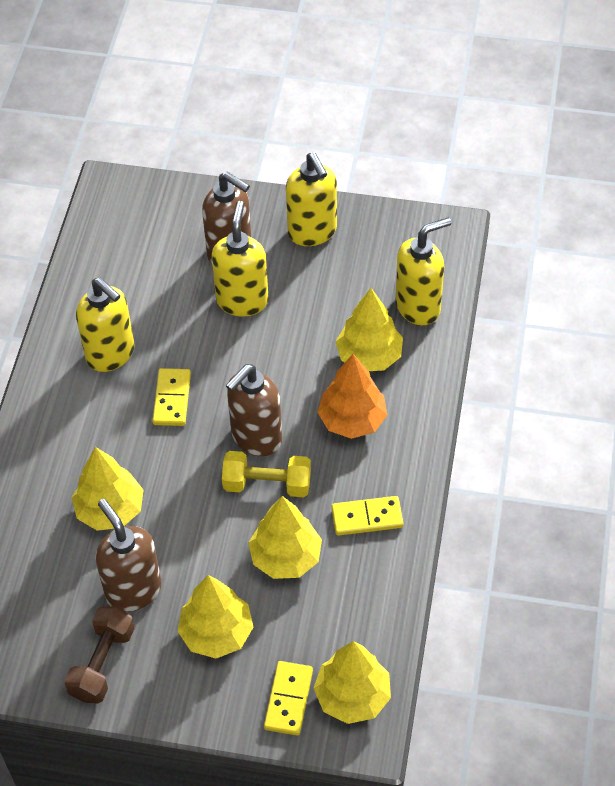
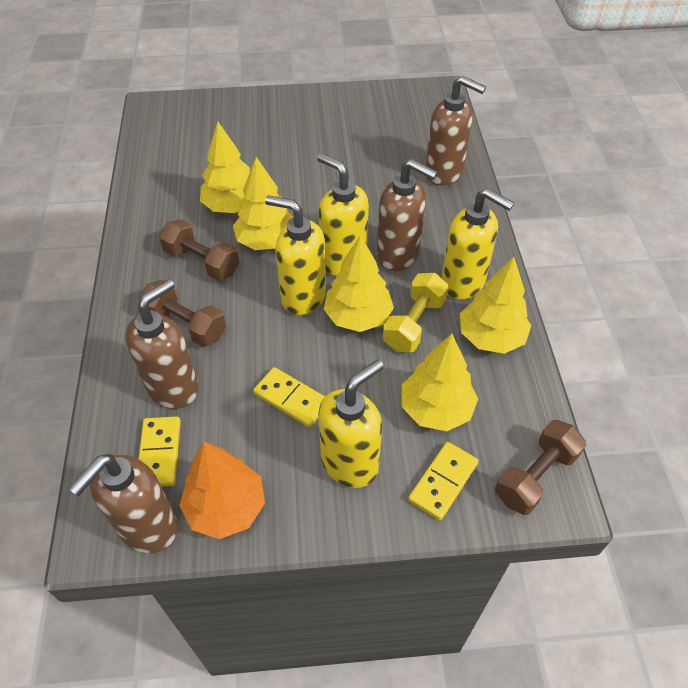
brown dumbbell: [64,606,135,704] = 1 -> [139,279,226,347] [159,219,240,281] [495,420,586,515] = 3
brown soap dispenser: [95,499,162,612] [202,172,251,264] [226,364,282,456] = 3 -> [69,454,178,553] [125,279,199,409] [377,159,438,271] [426,76,486,186] = 4

